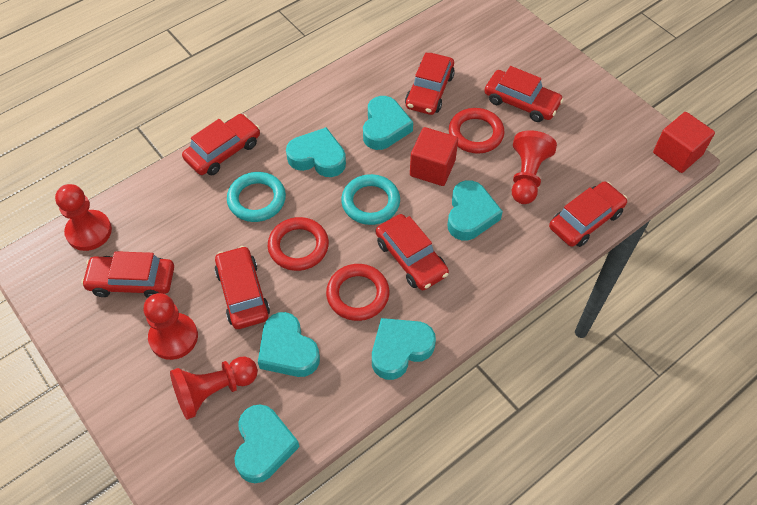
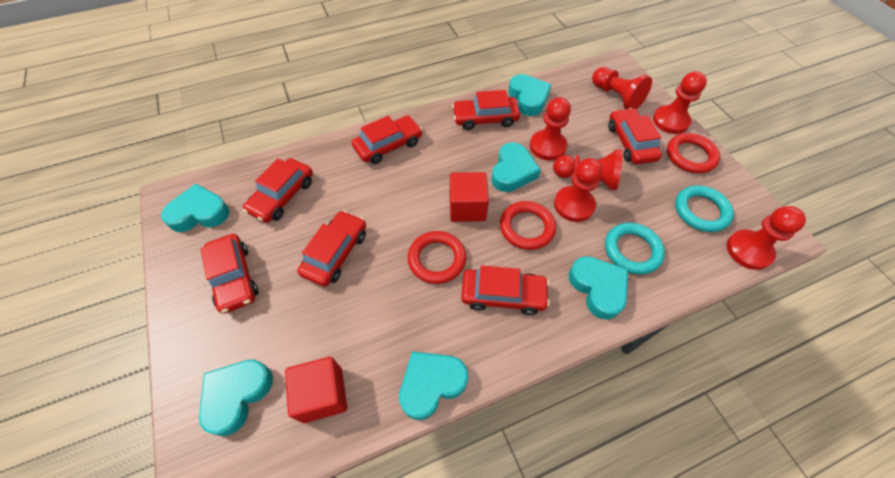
red pawn: [55,184,112,251] [144,293,198,360] [170,356,258,420] [512,130,557,204] = 4 -> [530,97,571,161] [553,150,623,190] [554,158,603,222] [592,67,652,109] [653,71,707,134] [727,206,806,270] = 6

